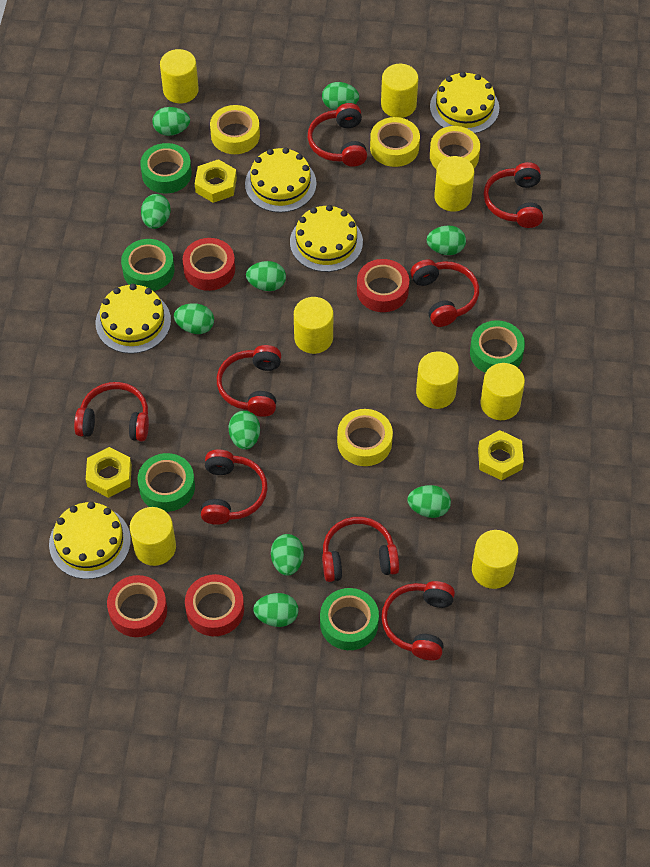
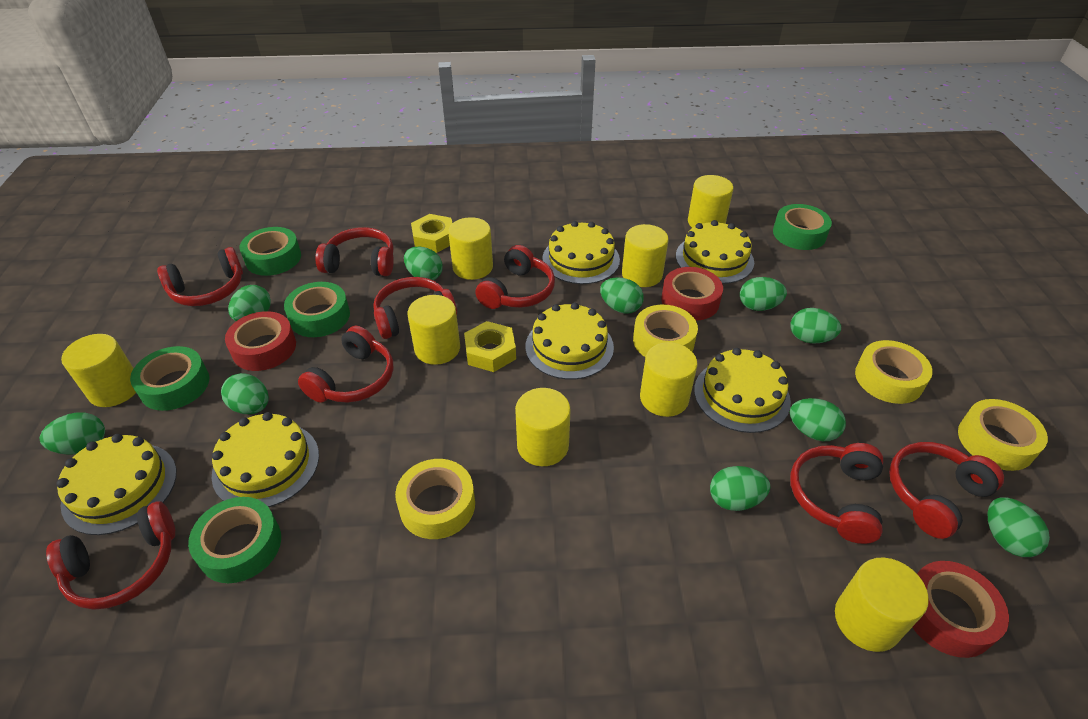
red tape: [107,575,167,637] [183,238,235,291] [185,574,244,636] [357,259,409,312] = 4 -> [225,311,296,371] [661,267,723,320] [912,561,1009,658] = 3
yellow cake: [49,502,131,579] [96,284,171,354] [245,148,317,213] [290,205,363,272] [430,72,499,133] = 5 -> [57,434,177,535] [212,412,319,507] [525,303,614,379] [542,221,620,284] [676,220,754,284] [694,348,791,433] = 6
yellow nut: [86,447,132,498] [195,159,237,203] [478,430,524,481] = 3 -> [411,214,452,253] [464,321,516,372] = 2

